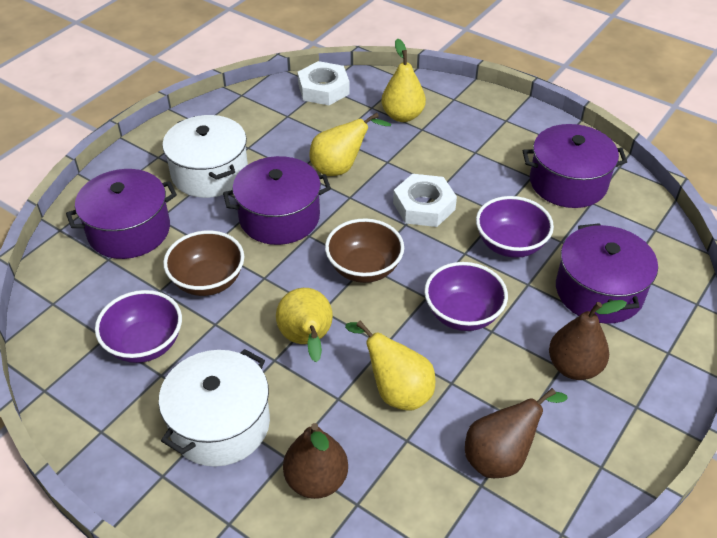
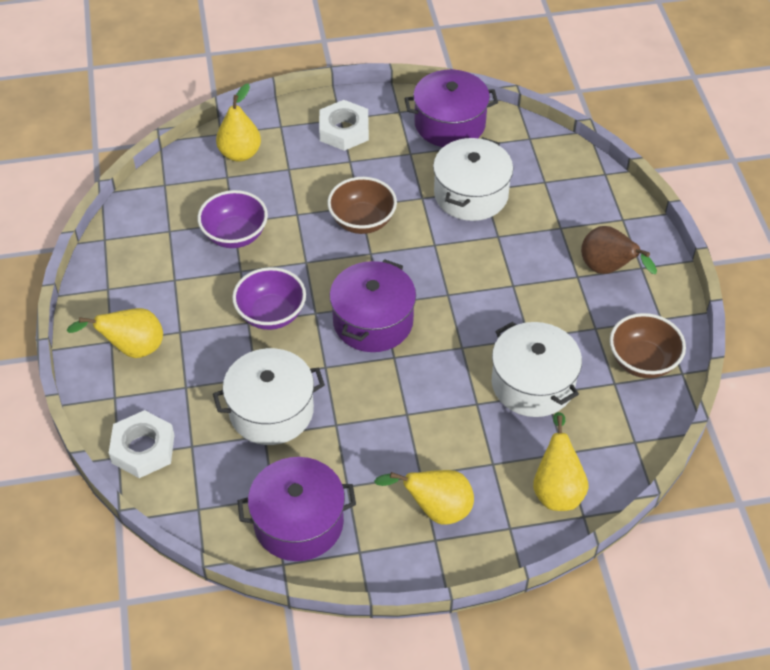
brown pear: [283,423,348,499] [465,388,568,478] [549,300,627,380] = 3 -> [581,226,657,274] = 1
purple bowl: [95,290,182,363] [424,262,508,331] [476,196,554,258] = 3 -> [197,190,268,248] [232,267,306,330] = 2
purple pot: [66,169,177,259] [223,156,331,245] [523,124,627,208] [556,223,658,324] = 4 -> [237,457,356,561] [329,259,416,352] [404,69,498,147] = 3
white pot: [159,349,270,467] [162,115,248,198] = 2 -> [213,348,325,445] [433,137,513,221] [491,322,582,417] = 3

